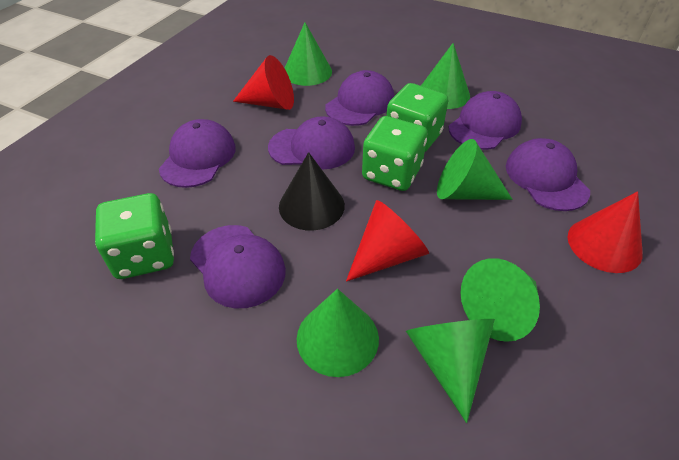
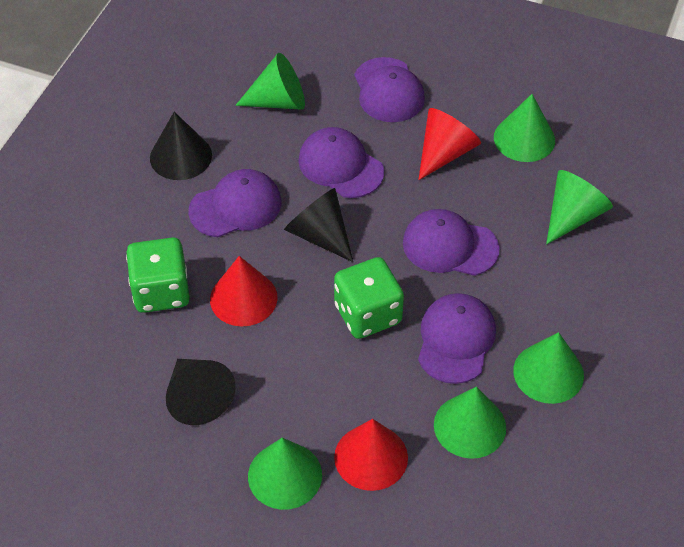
black cone: [279,152,345,231] = 1 -> [150,112,212,180] [166,359,236,425] [284,188,353,262] = 3
green dice: [95,193,174,279] [362,116,427,191] [386,83,448,152] = 3 -> [126,237,190,313] [334,257,404,339] = 2
purple cap: [159,119,236,188] [190,225,286,308] [268,116,355,169] [325,70,394,126] [449,91,522,150] [506,138,590,211] = 6 -> [188,169,281,237] [298,127,384,198] [354,57,425,122] [403,209,500,276] [418,293,496,384] = 5

